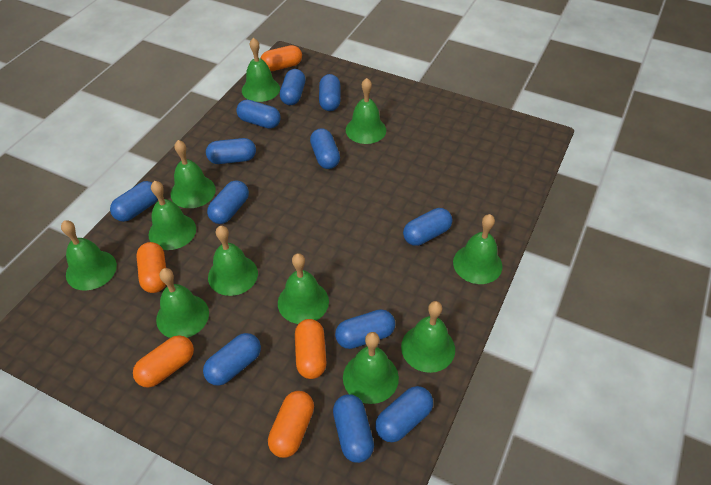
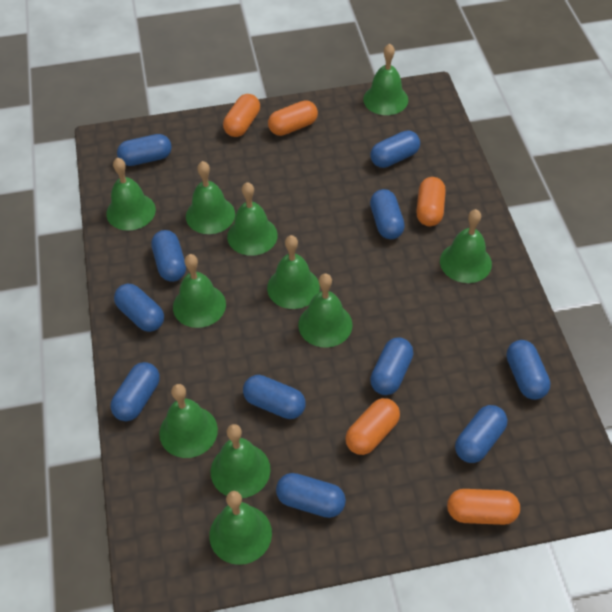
blue capsule: [110,181,158,222] [203,333,261,386] [206,138,256,164] [207,181,249,224] [236,100,281,129] [280,69,305,105] [310,128,340,169] [319,74,341,111] [333,394,374,463] [335,309,395,349] [375,386,433,442] [403,208,452,246] = 12 -> [110,362,160,421] [114,284,164,332] [117,134,172,166] [151,230,186,282] [243,375,306,419] [276,473,346,518] [370,130,420,168] [370,189,405,239] [370,337,413,395] [455,405,507,463] [506,340,550,400] = 11

